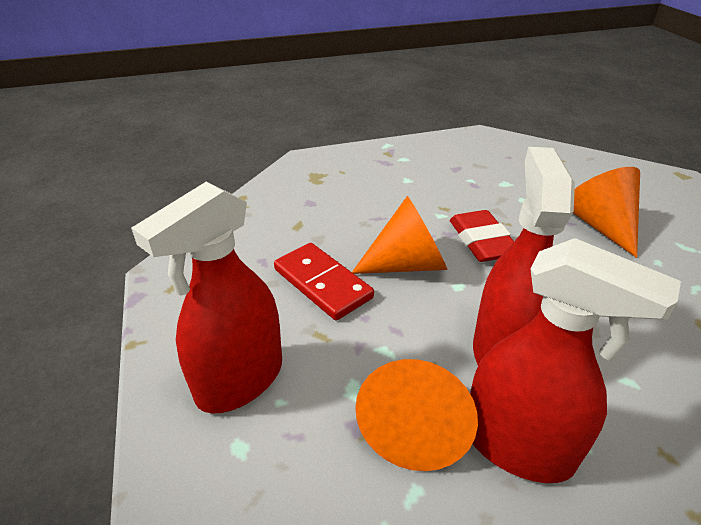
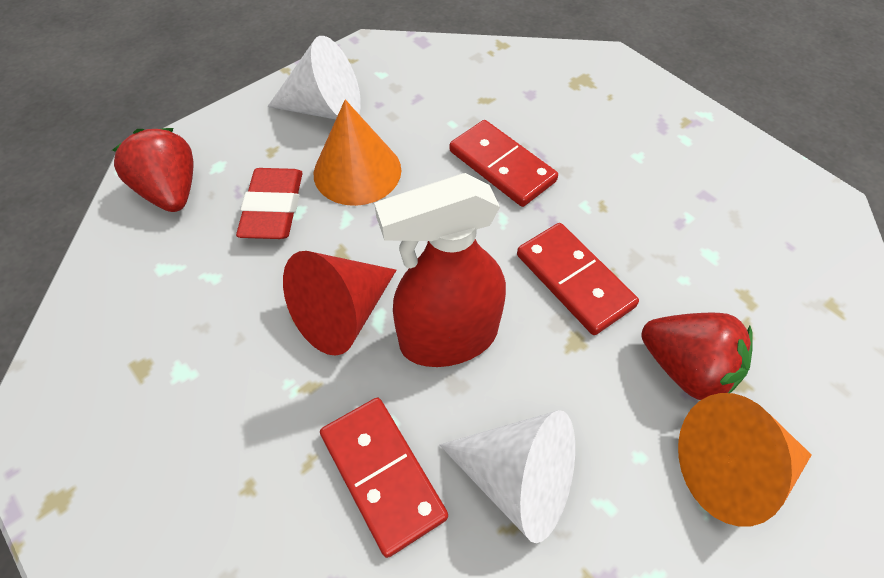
orange cone: [352,196,447,274] [355,359,478,471] [573,167,640,258] = 3 -> [314,100,401,206] [678,393,811,527] = 2
red cone: none = 0 -> [283,251,397,356] = 1
red domino: [274,243,374,320] = 1 -> [320,398,448,558] [449,120,558,207] [517,223,639,335] = 3
red spray bottle: [131,182,282,414] [470,238,681,483] [473,147,575,365] = 3 -> [374,173,506,367] = 1
red strawberry: none = 0 -> [112,128,193,212] [641,313,753,400] = 2
white cone: none = 0 -> [268,36,361,119] [439,410,575,543] = 2

